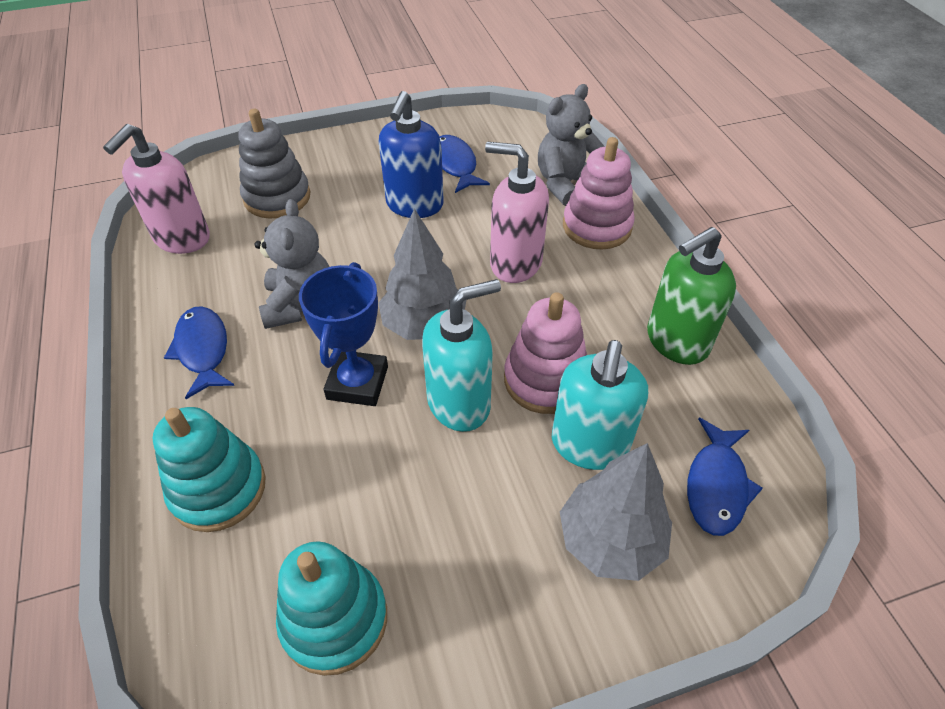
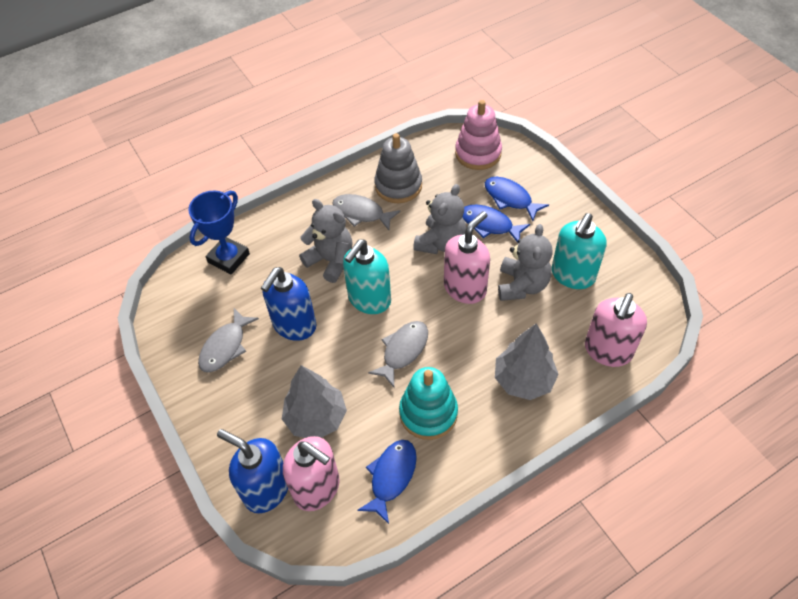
blue soap dispenser: [379,91,444,218] = 1 -> [217,429,288,513] [261,267,316,341] = 2
green soap dispenser: [647,227,736,365] = 1 -> none = 0
grey fish: none = 0 -> [198,308,259,373] [332,194,400,230] [368,321,428,387] = 3
grey teddy bear: [255,199,329,329] [538,84,604,206] = 2 -> [299,199,352,283] [413,184,466,254] [498,224,553,301] = 3
pink soap dispenser: [103,124,210,254] [485,142,549,283] = 2 -> [283,436,340,511] [444,211,490,304] [585,293,647,367] = 3
pink stacking toy: [504,292,587,414] [563,137,635,249] = 2 -> [455,100,502,170] = 1
turquoise stacking toy: [153,407,266,532] [276,542,387,676] = 2 -> [399,367,458,440] = 1

